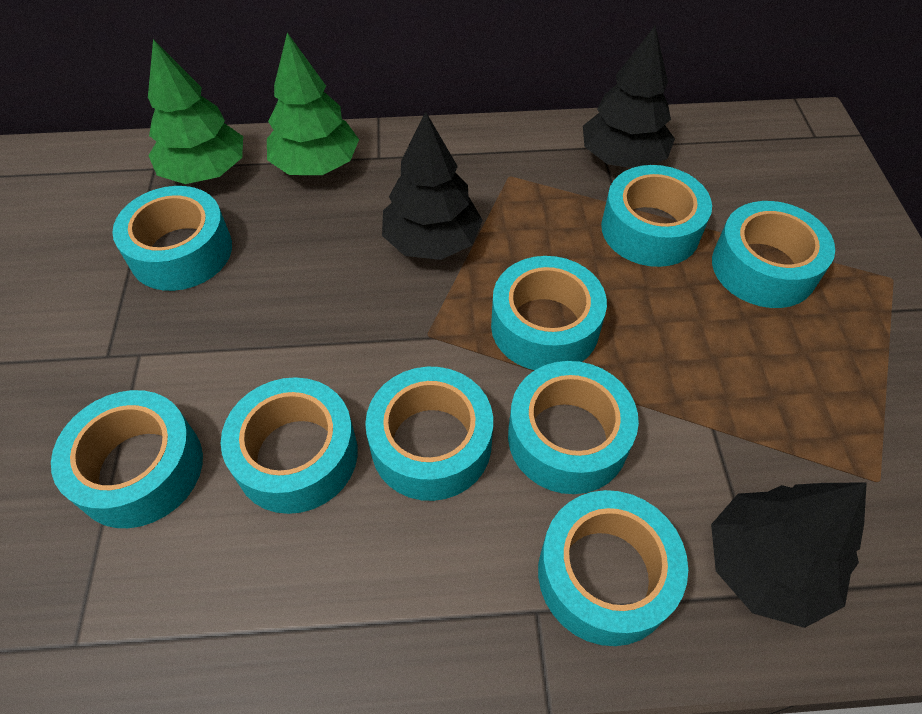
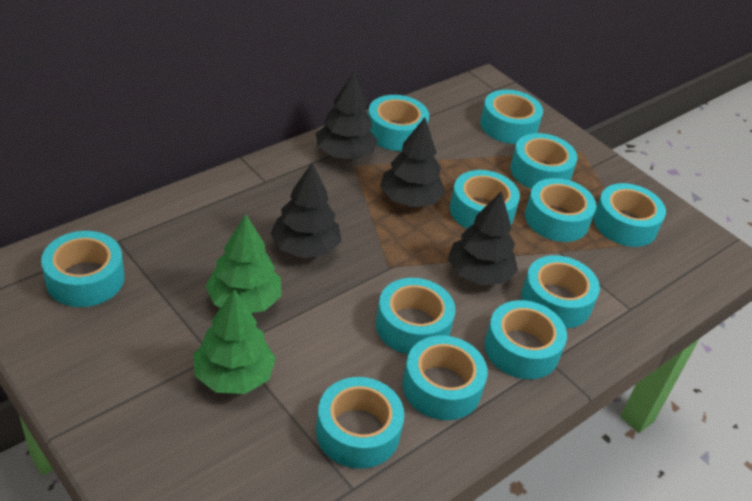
black tree: [382,112,483,260] [583,26,675,168] [711,482,867,628] = 3 -> [270,163,341,258] [316,72,378,160] [380,117,445,207] [448,191,518,285] = 4
turquoise tape: [51,390,203,528] [112,186,232,291] [221,377,358,514] [365,367,493,501] [491,256,607,370] [508,361,639,494] [538,490,688,646] [601,165,712,267] [712,201,835,308] = 9 -> [41,231,124,307] [316,377,404,469] [368,95,429,151] [376,278,455,355] [402,336,488,420] [450,170,520,229] [480,90,543,144] [484,300,567,379] [510,133,577,189] [521,255,600,328] [525,178,596,242] [593,183,666,247] = 12

